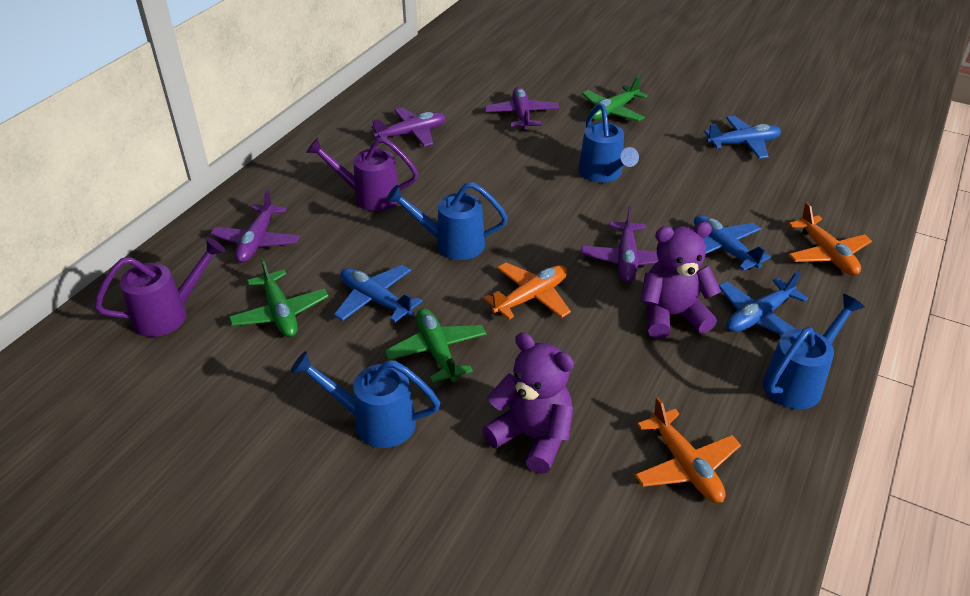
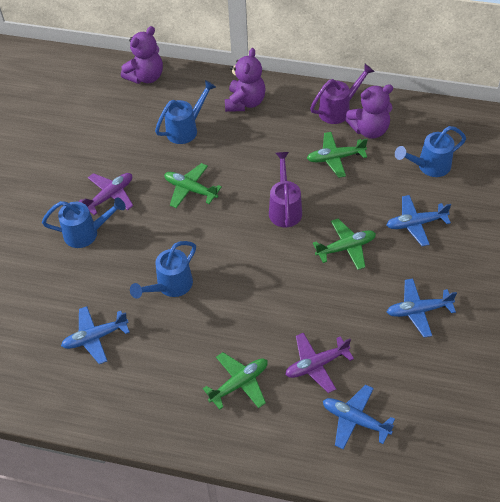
green plane: [229,257,329,337] [385,308,486,383] [582,75,648,121] = 3 -> [164,163,222,208] [203,352,268,410] [307,132,368,178] [313,219,376,270] = 4
orange plane: [483,263,571,320] [635,397,741,503] [788,202,872,275] = 3 -> none = 0
purple plane: [210,189,300,263] [371,107,446,147] [485,87,559,131] [581,206,659,282] = 4 -> [78,173,133,215] [285,333,354,393] = 2
purple teddy bear: [482,332,574,474] [641,222,721,339] = 2 -> [121,26,163,84] [225,48,266,112] [345,84,393,139] = 3

